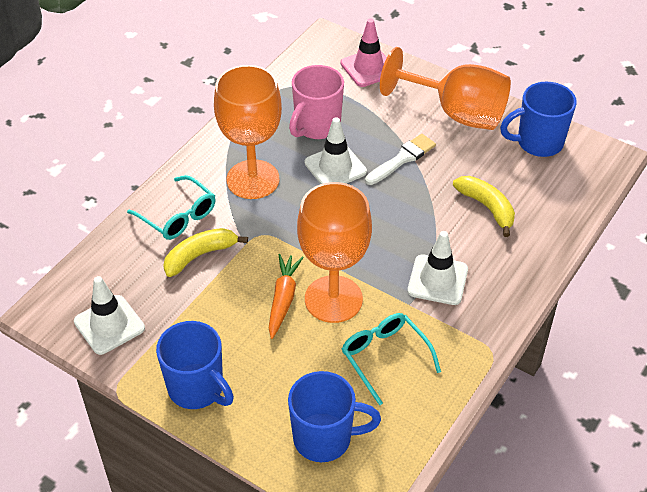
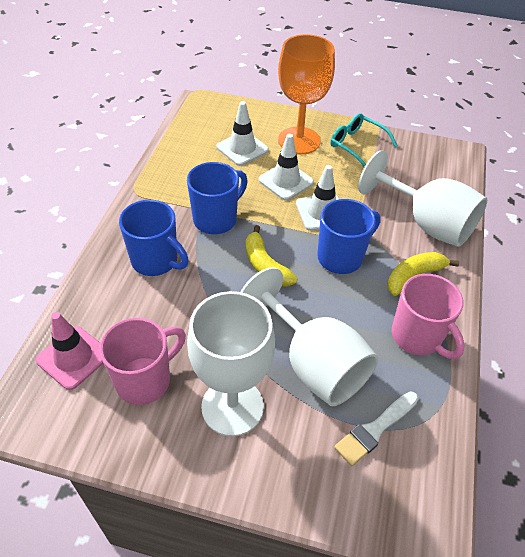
orange carrot: [269,254,304,339] = 1 -> none = 0
orange goblet: [214,65,282,199] [297,182,372,323] [380,47,511,130] = 3 -> [278,34,335,154] = 1
pink mug: [289,65,344,139] = 1 -> [100,318,186,405] [392,274,465,359] = 2
turquoise glasses: [127,175,216,240] [342,313,441,406] = 2 -> [330,113,398,167] = 1
white goblet: none = 0 -> [187,291,275,436] [241,267,378,406] [358,150,487,247] = 3

